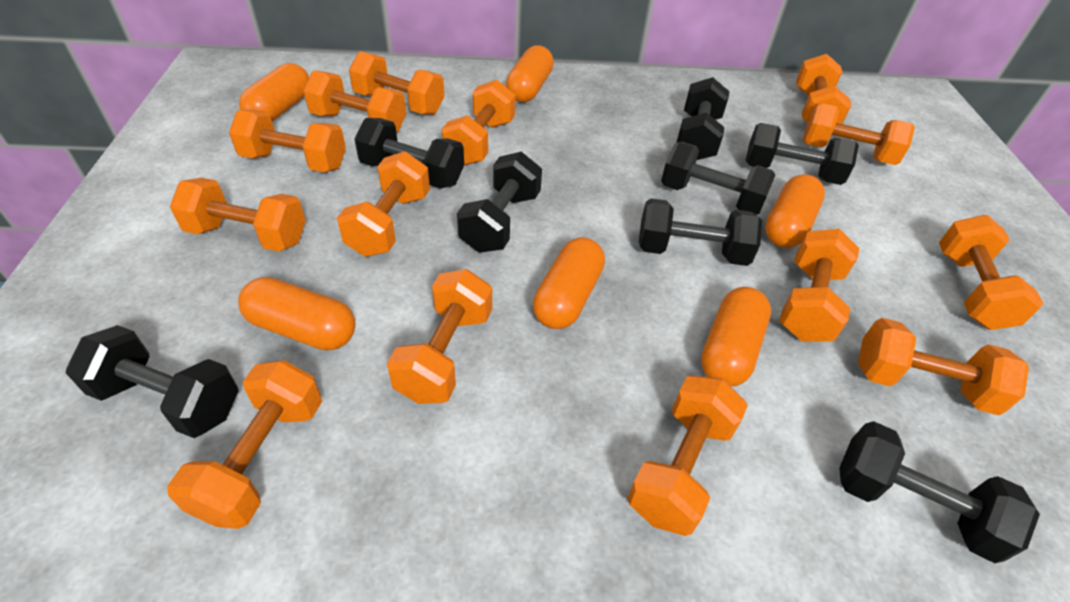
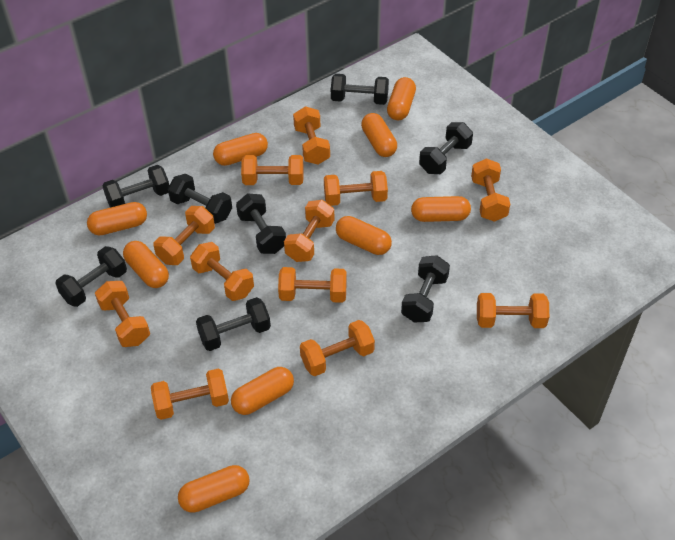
orange capsule: [238,277,356,351] [239,63,309,122] [506,45,554,102] [533,237,605,329] [701,287,771,387] [765,174,825,248] = 6 -> [87,202,147,235] [123,241,169,288] [178,465,250,513] [213,133,268,166] [231,367,294,415] [336,216,392,255] [361,113,397,157] [387,77,416,120] [411,196,471,222] = 9
orange dumbbell: [167,360,322,529] [170,178,306,252] [229,110,346,172] [303,70,406,133] [337,151,430,257] [349,51,445,115] [387,269,492,404] [442,80,516,165] [627,376,748,536] [779,229,859,342] [796,54,851,124] [803,103,915,165] [858,318,1029,416] [939,215,1044,330] = 14 -> [95,281,150,347] [151,368,229,420] [154,206,215,265] [190,242,254,301] [241,155,304,185] [278,267,347,303] [284,200,334,262] [293,106,330,164] [300,320,375,376] [324,171,388,206] [471,159,510,222] [477,293,549,328] = 12

